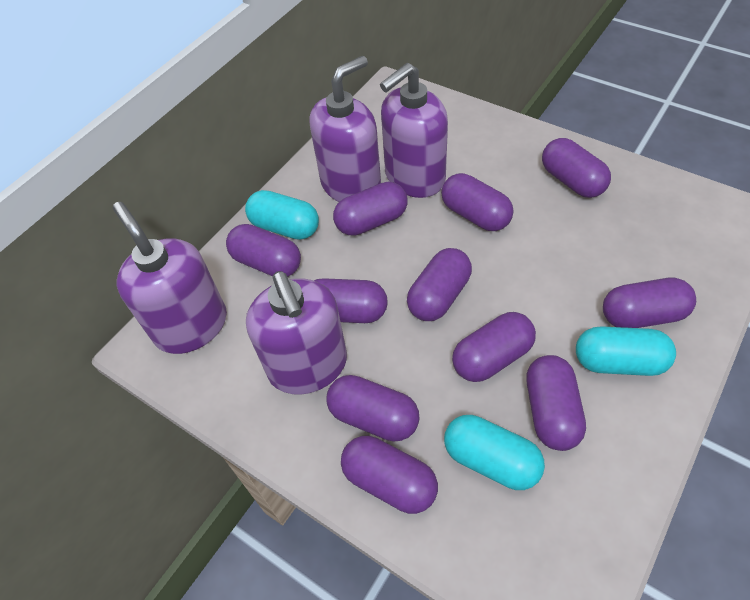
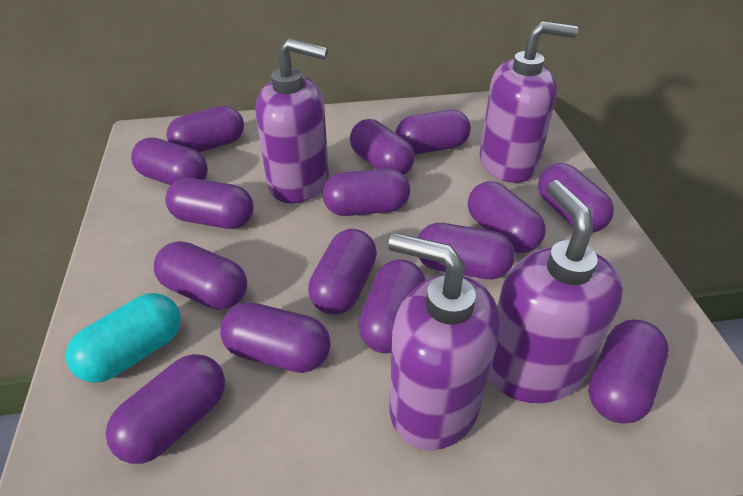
purple capsule: [226,224,301,277] [314,278,388,323] [327,375,420,442] [333,182,408,236] [341,436,438,514] [407,248,472,321] [441,173,514,231] [452,312,536,382] [527,355,586,451] [542,138,611,198] [603,278,696,328] = 11 -> [106,354,225,464] [131,137,208,185] [154,241,247,310] [165,178,254,229] [167,106,244,153] [220,302,331,373] [308,229,377,315] [322,169,410,216] [350,119,415,175] [358,259,425,353] [396,110,471,154] [417,223,515,279] [468,181,546,253] [538,163,614,233] [588,319,669,423] = 15
turquoise capsule: [245,190,319,240] [444,415,545,490] [576,326,676,376] = 3 -> [66,293,181,383] = 1

